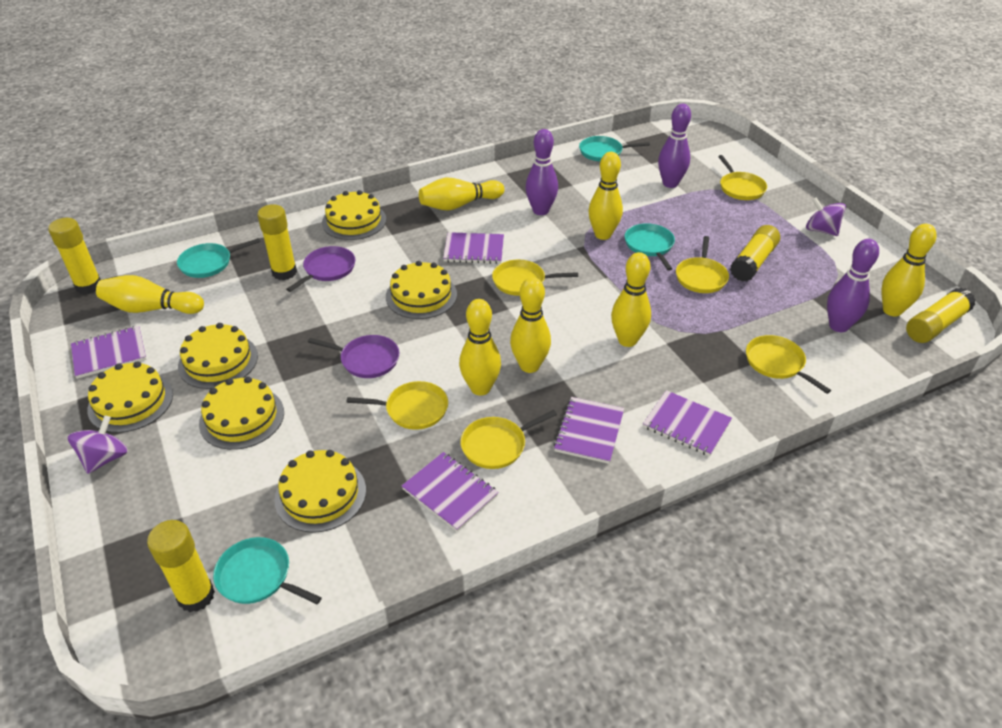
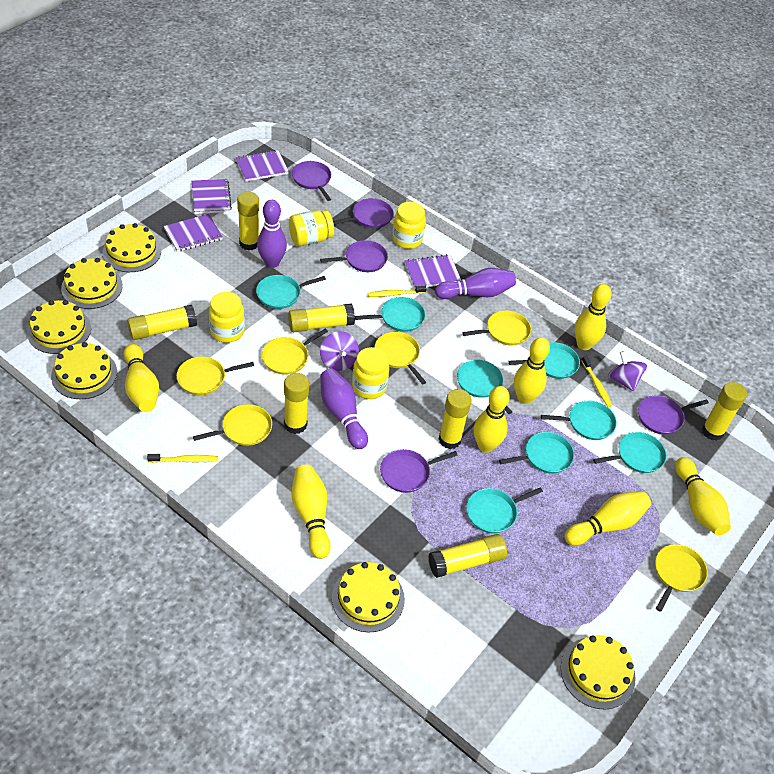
purple notebook: [71,326,146,379] [402,452,499,532] [443,232,504,264] [553,397,624,464] [643,390,732,456] = 5 -> [164,214,223,252] [192,179,232,214] [236,150,289,182] [405,254,461,289] = 4
purple pan: [286,246,355,292] [308,335,399,378] = 2 -> [292,161,331,201] [320,240,388,272] [333,198,393,228] [380,449,458,493] [638,396,709,435] = 5
turquoise pan: [177,238,261,278] [213,537,322,604] [579,136,650,161] [625,223,675,271] = 4 -> [256,275,326,309] [355,297,426,332] [457,360,512,414] [466,487,543,533] [499,432,574,474] [509,342,580,379] [541,401,617,440] [593,432,667,473] = 8
yellow glue stick: [48,218,101,294] [147,520,215,612] [257,204,297,280] [730,225,780,282] [906,288,976,343] = 5 -> [127,305,197,340] [237,191,259,251] [284,373,309,434] [288,304,355,332] [428,534,507,578] [439,389,472,449] [702,382,747,441] = 7
yellow jar: none = 0 -> [209,292,245,343] [289,210,334,246] [352,347,389,399] [392,202,426,249] = 4
yellow toothbrush: none = 0 -> [147,454,218,463] [368,286,426,297] [582,356,612,407] = 3

